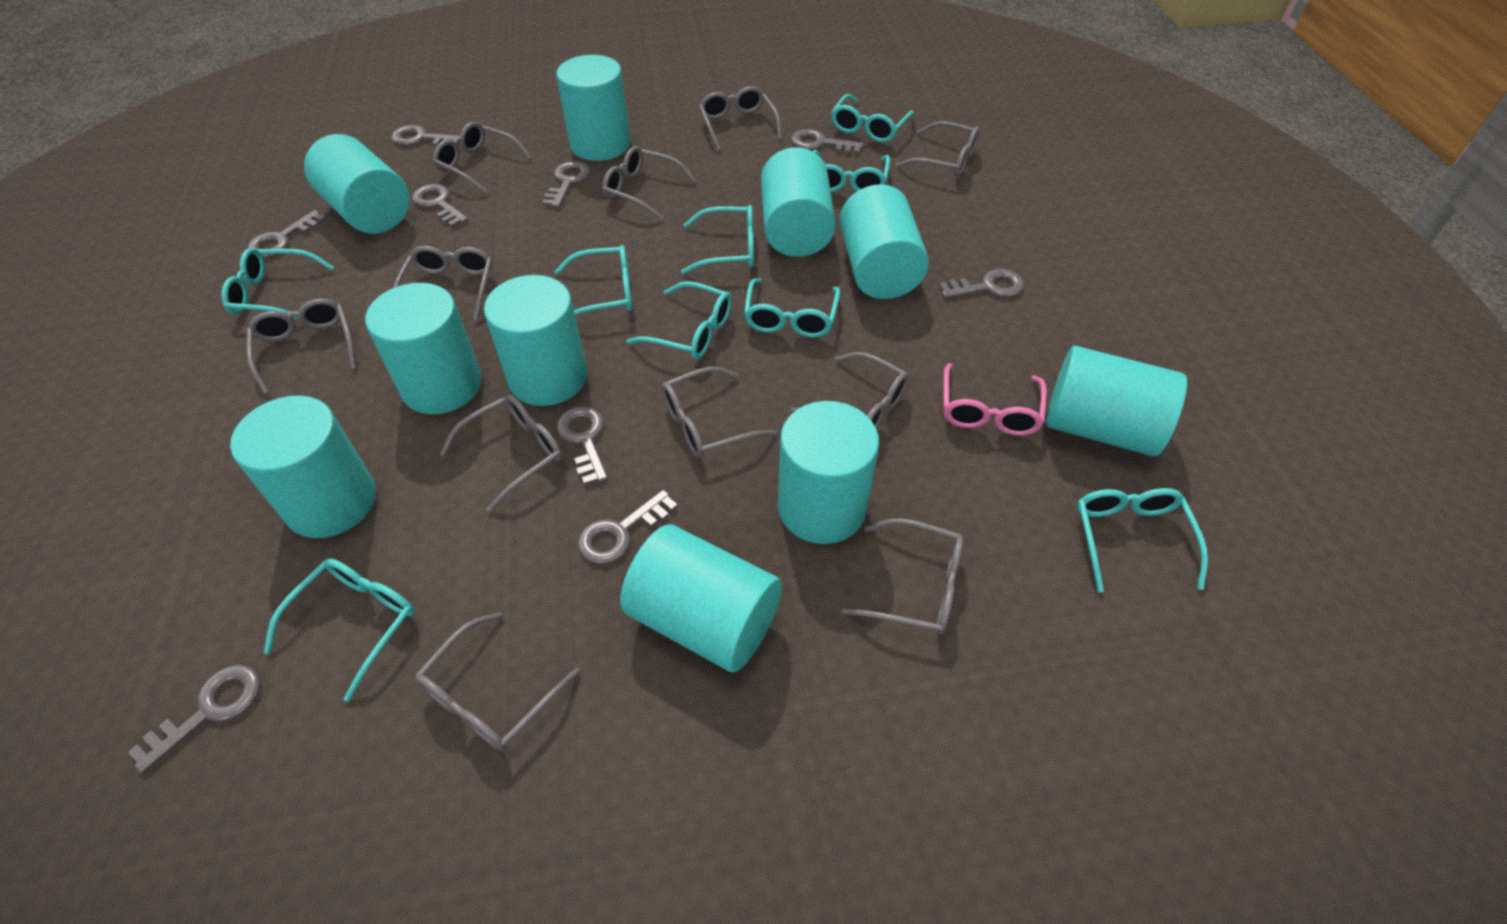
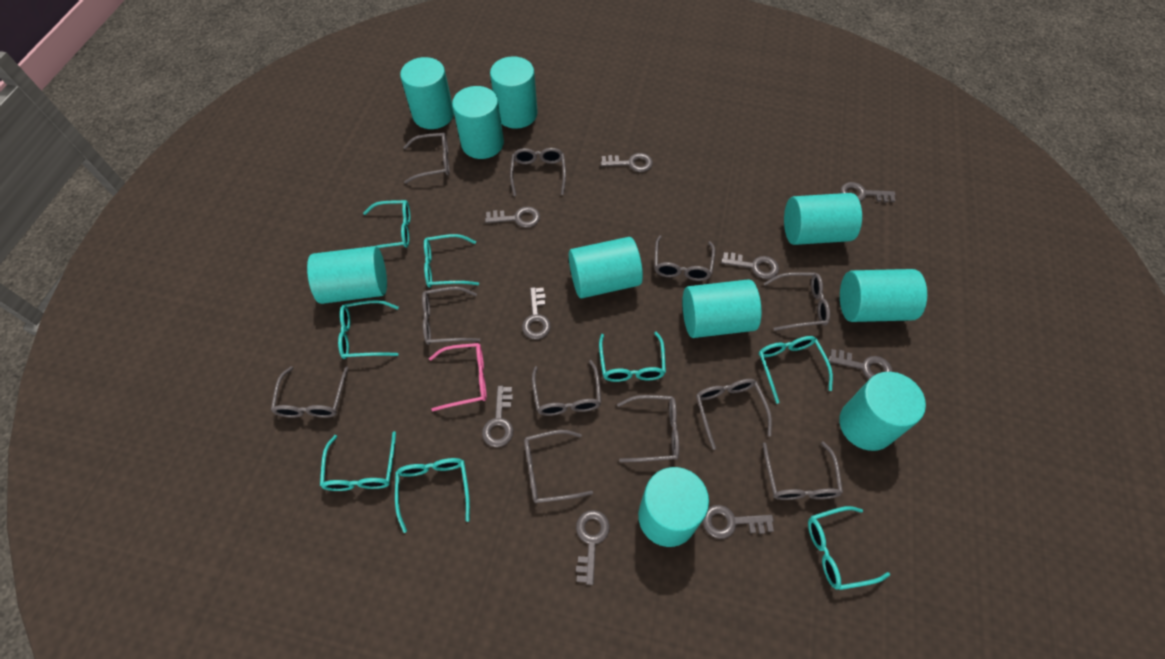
turquoise glasses: [221,248,334,319] [264,558,415,702] [555,245,633,316] [627,281,732,359] [681,205,754,274] [744,278,840,338] [813,150,890,192] [831,94,914,142] [1077,488,1208,592] = 9 -> [320,431,396,491] [338,300,399,359] [363,200,410,248] [395,458,470,533] [424,234,479,287] [599,332,666,382] [759,336,833,404] [808,506,890,590] = 8

